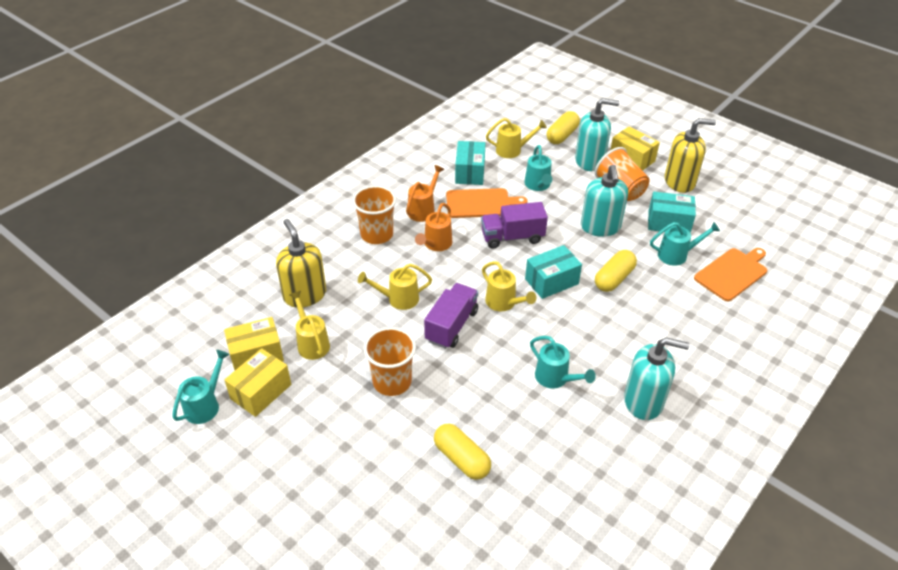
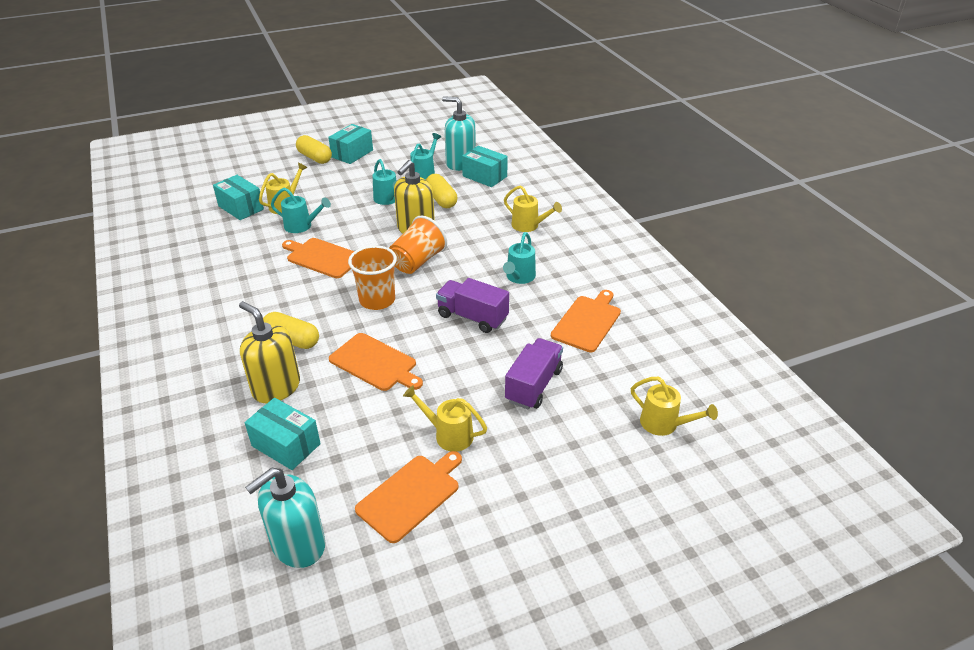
orange cup: [352,185,396,244] [364,327,416,396] [595,147,650,201] = 3 -> [348,245,397,310] [389,215,447,274] = 2
orange cutting board: [446,188,527,218] [694,248,767,301] = 2 -> [282,238,354,278] [329,333,423,391] [355,451,462,543] [551,290,621,352] = 4
orange watering can: [406,165,444,222] [415,203,452,251] = 2 -> none = 0
turquoise box: [455,141,486,185] [525,245,582,299] [648,192,696,233] = 3 -> [213,175,264,220] [245,398,321,470] [328,124,373,164] [462,146,508,187] = 4
turquoise soap dispenser: [575,98,619,171] [581,165,628,237] [624,337,689,420] = 3 -> [245,468,326,568] [442,97,476,171] = 2
yellow box: [224,317,284,370] [225,348,291,417] [610,126,660,171] = 3 -> none = 0

